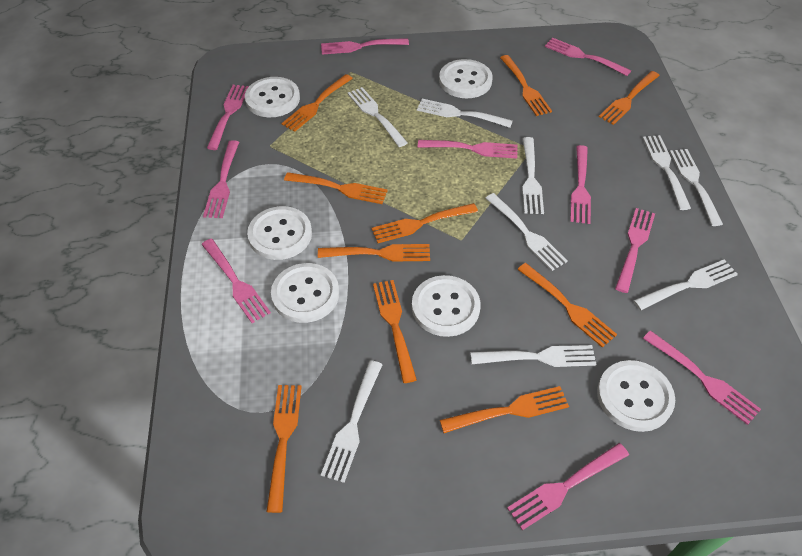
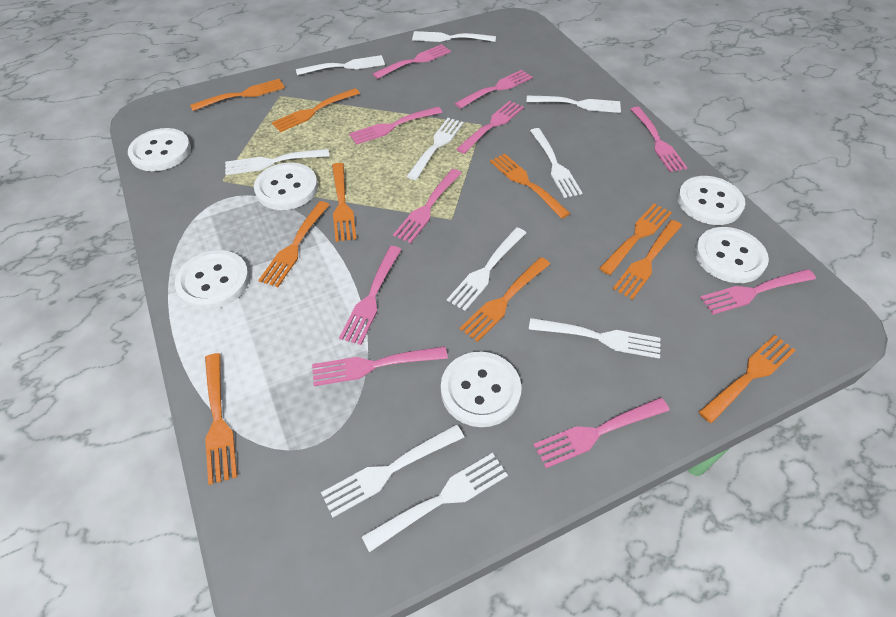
white fork: [321,360,383,483] [348,87,408,147] [417,99,513,128] [470,345,597,367] [485,193,568,271] [522,137,544,214] [633,259,738,310] [643,135,691,210] [670,149,723,226] = 9 -> [225,149,329,175] [296,55,385,75] [321,424,464,518] [361,453,508,552] [407,118,464,180] [412,31,496,42] [447,227,526,311] [526,96,621,113] [529,318,661,359] [530,128,582,198] = 10

